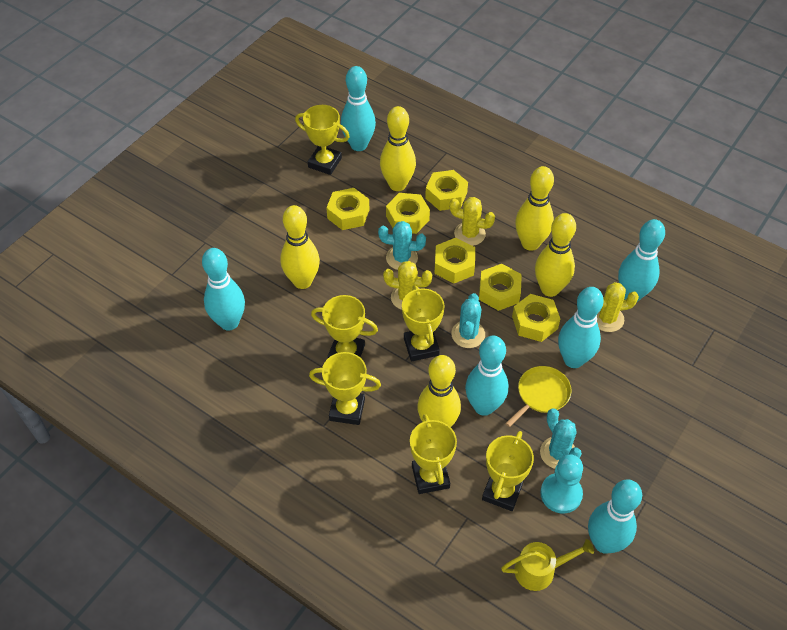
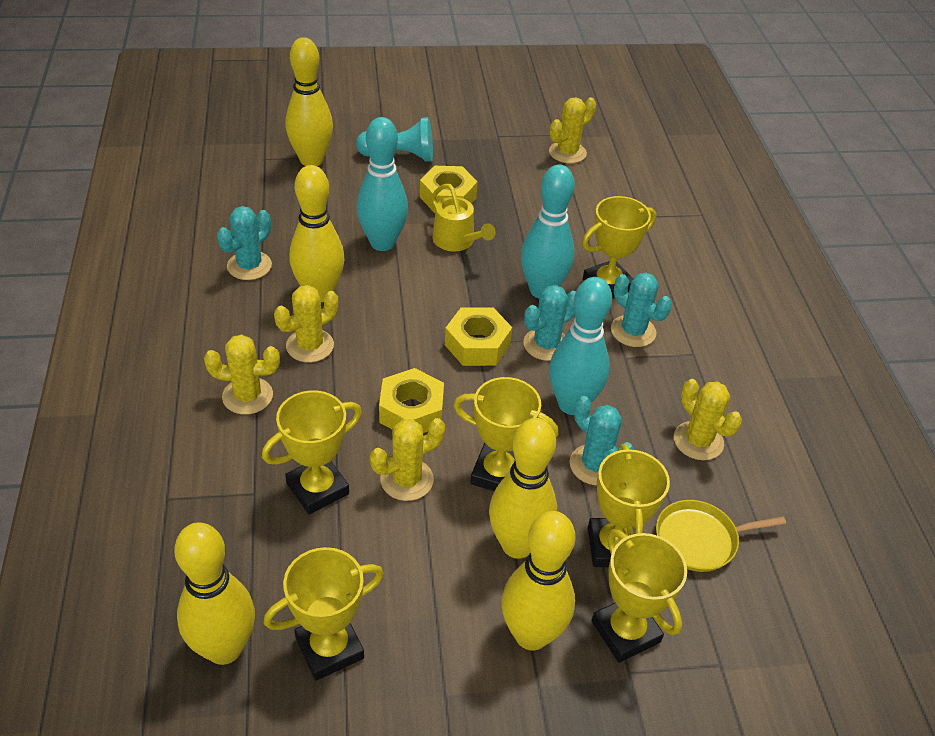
turquoise bowling pin: [202,248,245,331] [341,66,376,151] [465,336,508,416] [558,287,604,368] [588,480,642,554] [618,219,665,302] = 6 -> [356,117,408,251] [521,165,575,298] [549,277,612,415] = 3
turquoise cactus: [378,221,426,270] [451,293,485,348] [540,408,582,469] = 3 -> [217,206,272,280] [524,285,576,361] [570,396,635,485] [611,272,672,347] = 4
yellow cactus: [383,261,432,310] [449,197,495,246] [597,282,639,332] = 3 -> [204,335,280,415] [274,285,338,362] [370,418,445,501] [549,97,596,163] [674,379,742,460] = 5
yellow nut: [326,188,370,230] [386,193,430,234] [425,170,468,211] [434,238,475,283] [479,264,522,311] [512,294,560,342] = 6 -> [379,368,444,433] [420,166,478,213] [445,307,512,366] = 3

